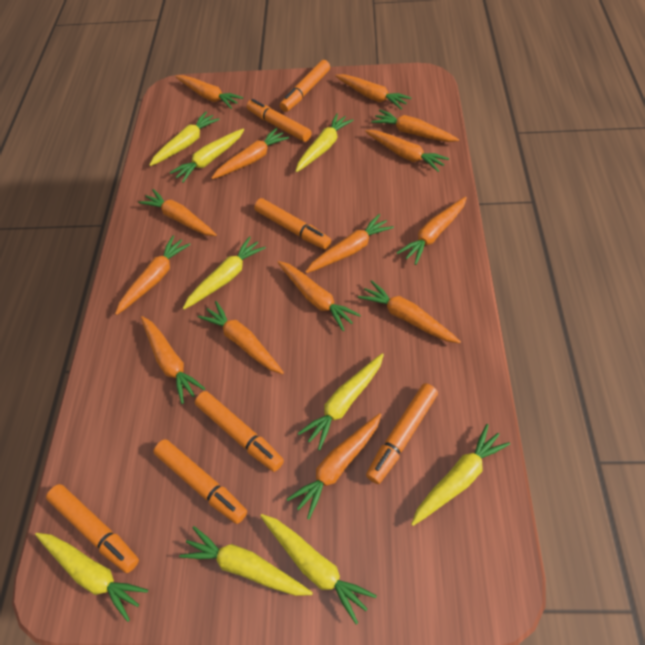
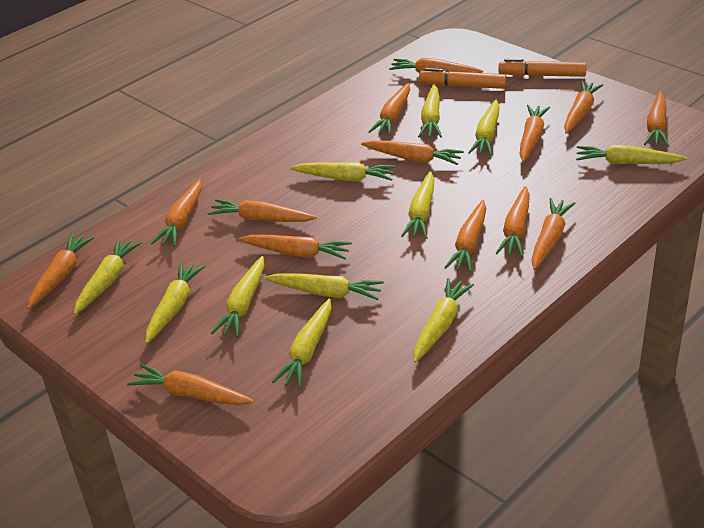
orange marker: [46,484,139,573] [153,439,247,524] [195,391,284,472] [247,99,311,142] [254,198,331,249] [280,60,330,112] [366,383,438,484] = 7 -> [419,68,507,89] [499,59,587,77] = 2
yellow carrot: [35,533,148,622] [149,112,220,166] [170,128,244,183] [179,526,313,596] [183,236,266,309] [260,514,377,625] [295,113,354,172] [298,353,384,450] [411,424,510,526] = 9 -> [74,238,142,315] [145,262,206,344] [211,256,265,337] [264,273,384,300] [272,299,331,388] [290,162,396,181] [401,171,434,239] [414,278,474,363] [418,84,442,138] [468,100,500,156] [576,145,687,164] = 11

